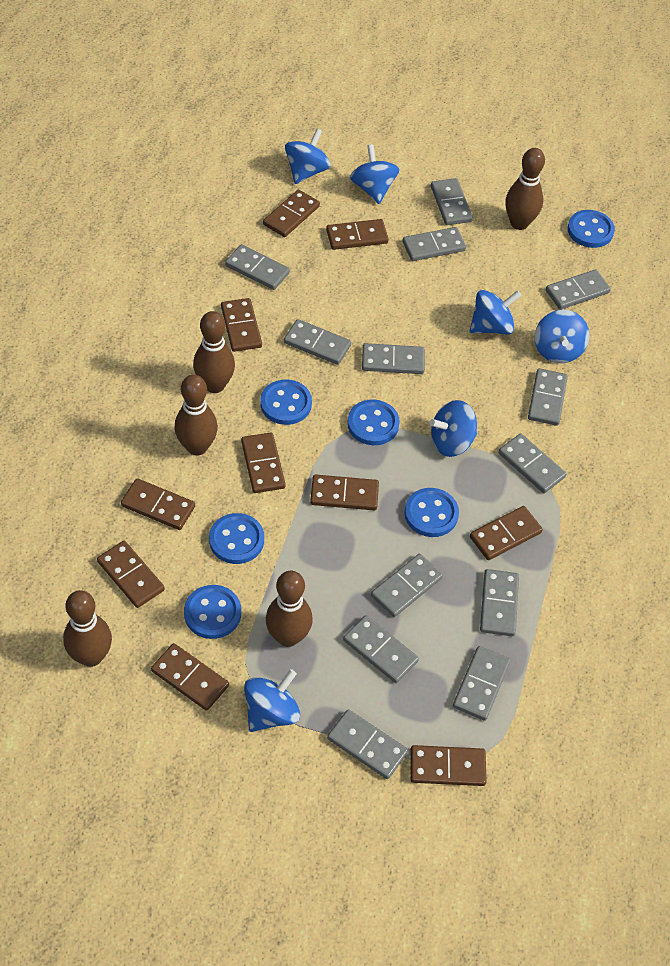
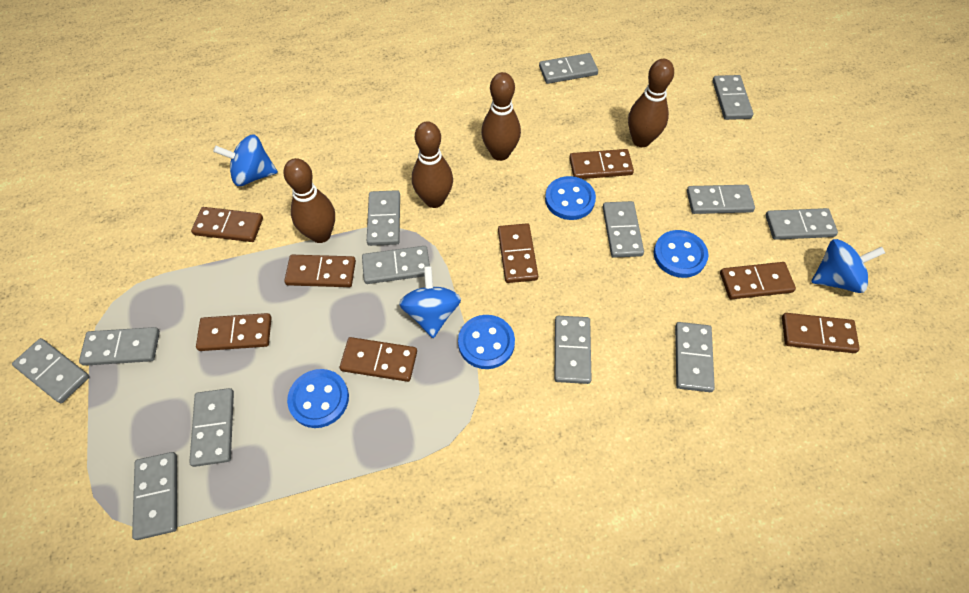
blue button: [184,585,241,639] [209,513,264,564] [260,379,312,425] [347,399,400,445] [404,488,459,537] [567,210,615,248] = 6 -> [287,369,349,428] [458,315,515,369] [545,176,596,220] [654,230,708,278] = 4
blue spinning top: [244,669,300,732] [285,129,331,184] [350,144,400,204] [429,400,477,457] [470,290,522,335] [535,310,590,363] = 6 -> [213,135,278,186] [399,266,461,338] [811,239,885,293] = 3
brown bowling pin: [63,590,112,667] [174,375,218,456] [193,311,235,393] [266,571,313,647] [505,148,545,230] = 5 -> [283,158,335,243] [412,121,453,208] [481,72,521,161] [628,59,674,147] = 4
brown domino: [97,541,165,608] [121,478,195,530] [151,643,229,711] [221,298,262,352] [241,432,286,493] [263,189,320,237] [310,474,379,510] [326,219,389,250] [410,745,487,786] [470,506,543,560] = 10 -> [191,207,263,242] [196,313,272,351] [284,255,356,287] [340,337,417,382] [498,223,538,283] [569,149,634,179] [720,262,796,299] [782,313,860,353] = 8

